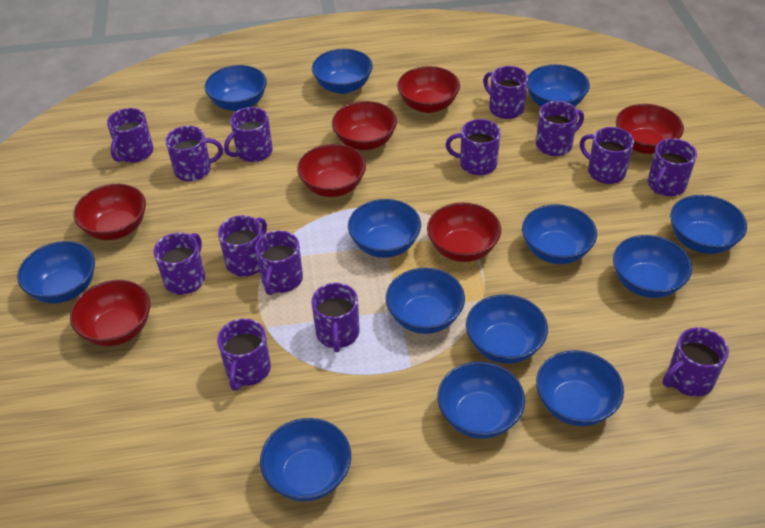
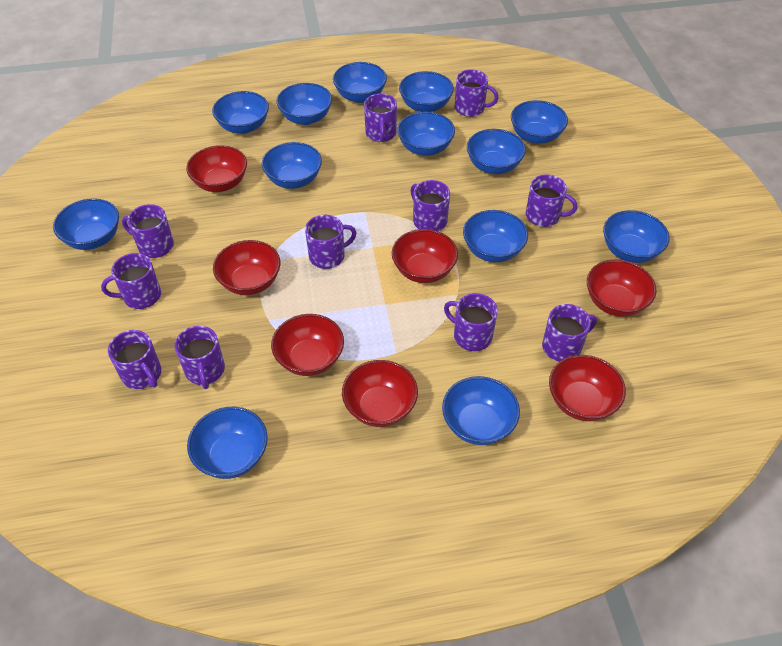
purple mug: [107,108,153,163] [154,233,205,295] [165,126,223,182] [217,318,271,391] [218,215,267,277] [224,107,273,162] [255,230,303,295] [311,283,360,352] [445,119,501,175] [483,66,528,119] [536,101,584,156] [580,127,634,184] [648,138,697,196] [663,327,729,397] = 14 -> [101,253,161,309] [108,330,161,389] [122,204,174,258] [175,326,225,389] [305,215,357,269] [364,94,397,142] [410,180,450,231] [444,293,498,351] [455,69,499,117] [526,175,577,227] [542,304,597,362] = 11

